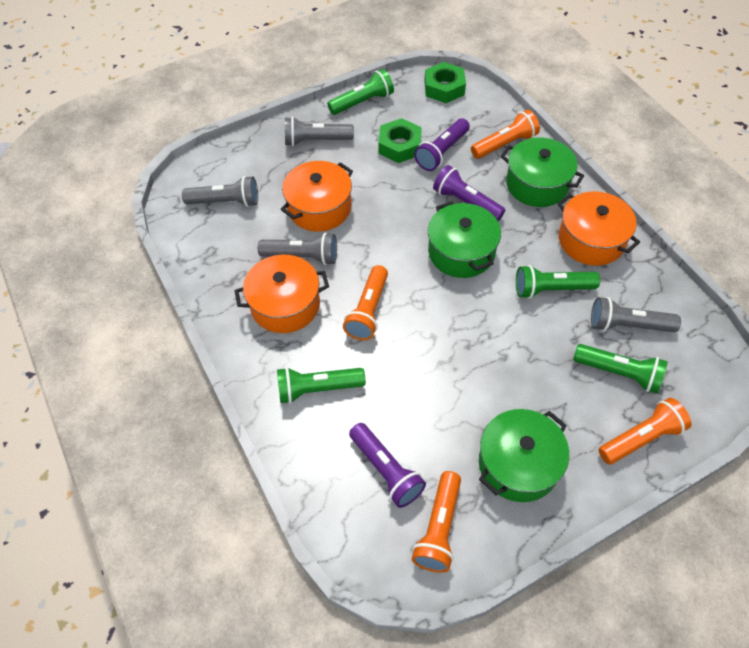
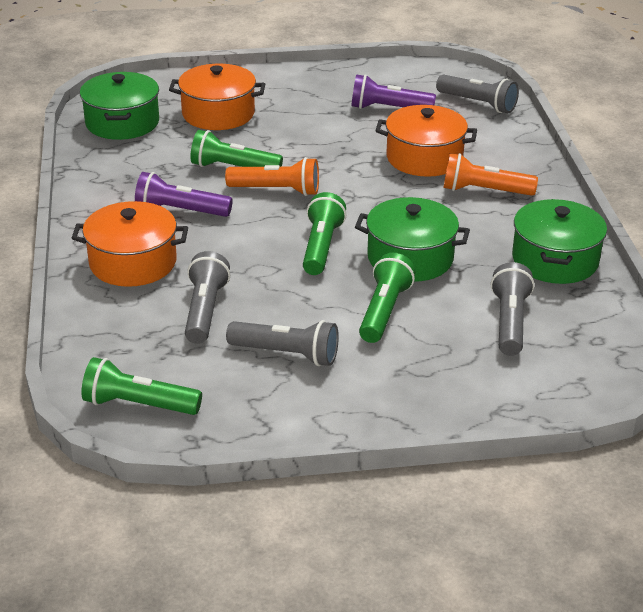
green nut: [378,118,422,163] [424,62,466,103] = 2 -> none = 0
orange flashlight: [343,265,388,340] [412,471,461,573] [471,110,540,159] [599,398,691,464] = 4 -> [225,157,319,196] [443,153,538,196] = 2
purple flashlight: [349,423,426,508] [414,118,470,171] [433,165,505,221] = 3 -> [135,172,233,217] [351,74,436,109] = 2

